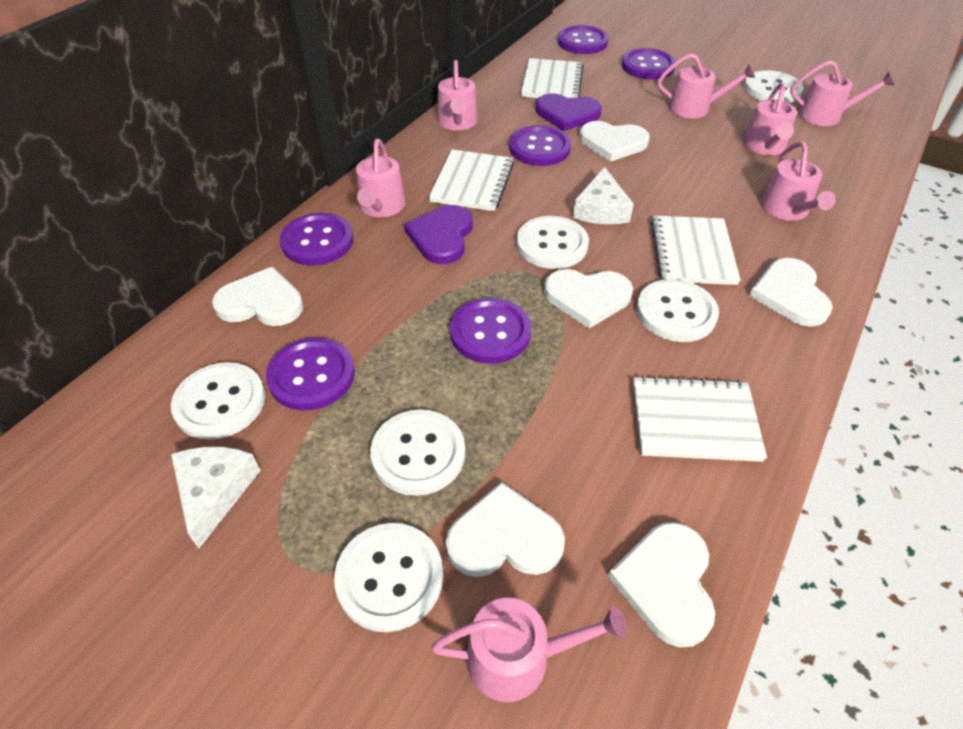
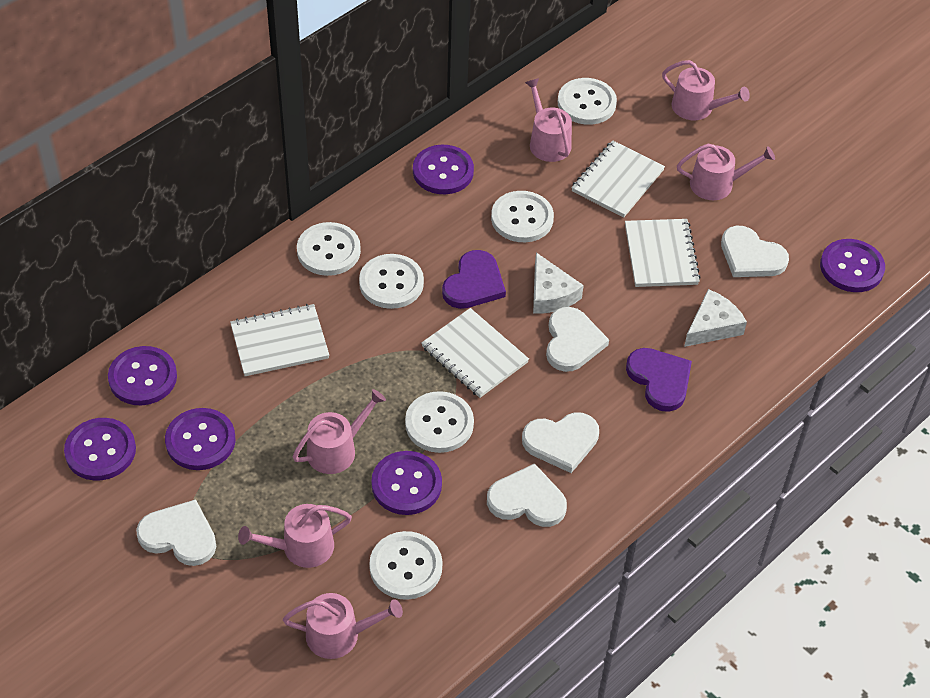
pink watering can: [356,139,406,217] [431,598,627,702] [437,60,478,131] [658,53,755,119] [743,82,797,155] [761,142,836,221] [790,60,894,126] = 7 -> [238,504,352,568] [283,593,403,659] [293,389,386,474] [525,78,572,162] [662,60,750,120] [677,144,775,200] = 6
white heart: [212,267,303,326] [446,482,565,577] [544,269,633,328] [579,121,650,162] [608,522,715,648] [749,258,833,327] = 6 -> [136,499,216,566] [487,463,567,527] [522,413,599,473] [546,307,609,372] [721,226,789,277] = 5

